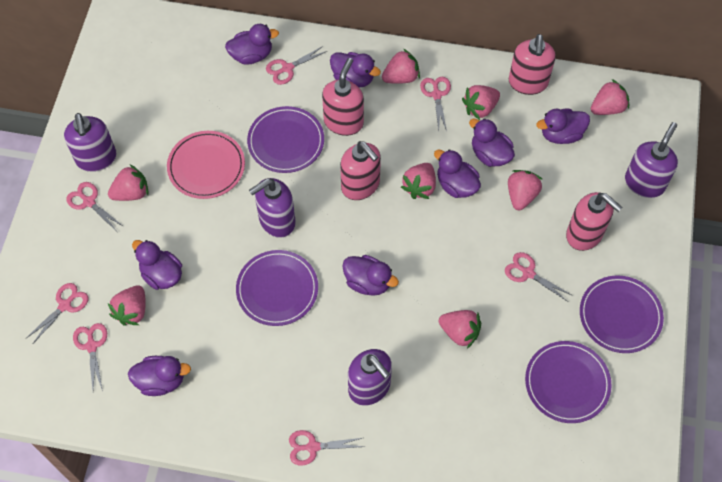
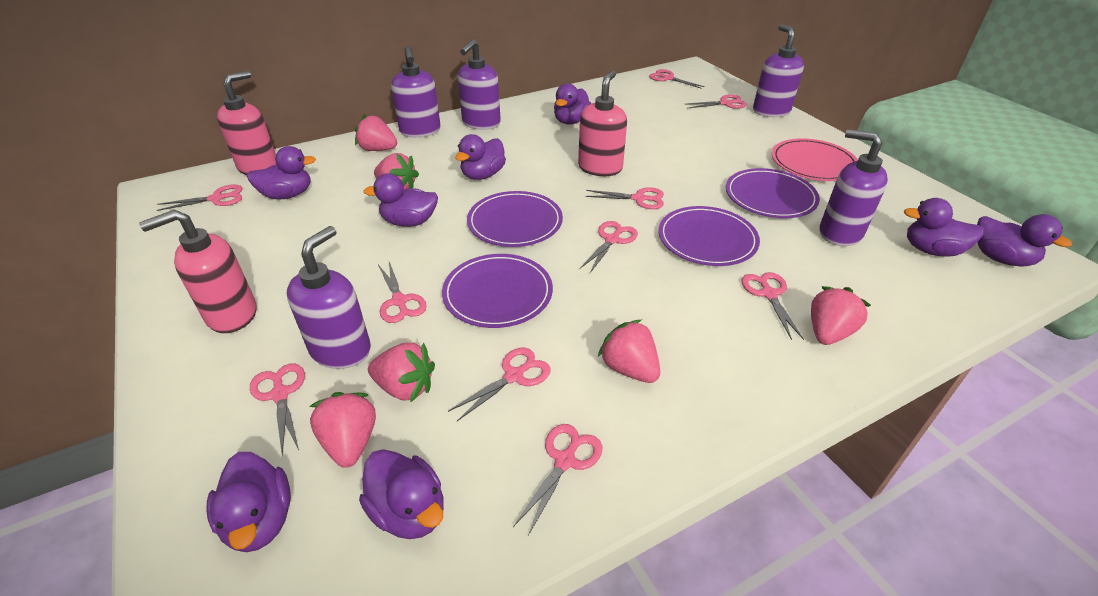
pink scissors: [27,283,88,343] [66,182,124,230] [73,323,107,392] [266,46,327,85] [289,430,364,466] [420,77,451,131] [505,252,573,302] = 7 -> [157,184,242,211] [250,363,305,456] [378,262,427,323] [448,348,551,421] [513,424,602,536] [580,221,638,273] [585,187,664,209] [649,69,705,88] [687,94,747,109] [741,272,804,340] = 10
pink soap dispenser: [322,58,364,136] [340,141,381,200] [509,34,556,95] [566,192,623,251] = 4 -> [139,210,256,333] [217,71,276,175] [578,70,627,176] = 3
pink strawberry: [108,164,149,201] [108,286,146,325] [382,49,420,84] [401,163,436,199] [439,310,481,349] [462,85,500,120] [508,170,543,210] [591,79,629,115] = 8 -> [309,392,376,468] [355,115,397,151] [368,343,435,403] [374,153,419,190] [598,320,660,383] [811,286,871,345] = 6
purple soap dispenser: [64,113,116,172] [249,178,296,238] [348,349,392,406] [625,122,678,198] = 4 -> [287,226,371,369] [391,46,440,138] [458,39,501,130] [753,24,804,117] [819,129,888,246] = 5

